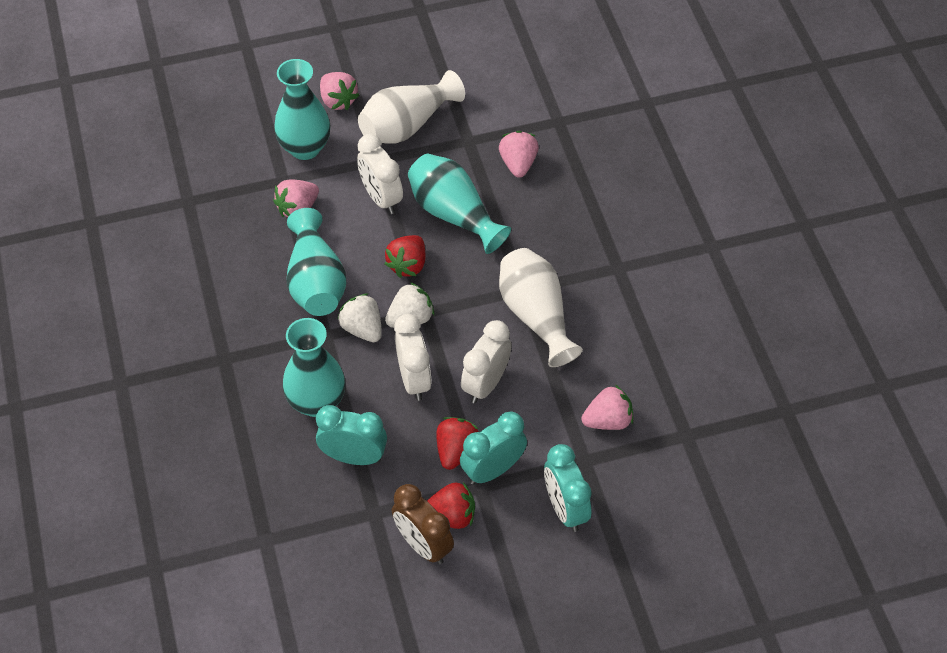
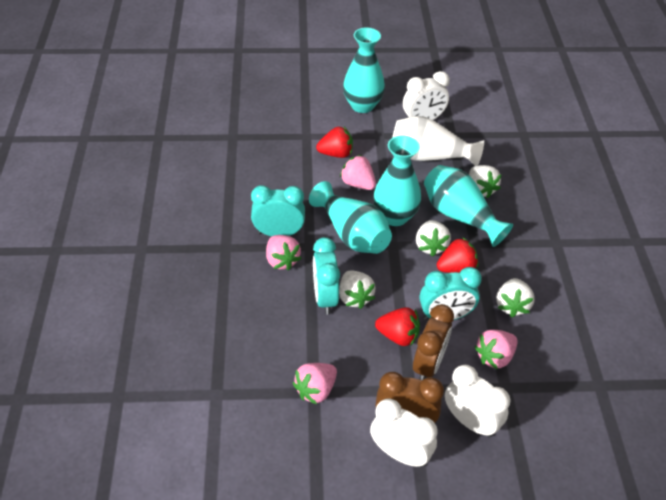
brown clock: [392,484,454,564] = 1 -> [376,372,444,423] [413,304,454,380] = 2
white strawberry: [337,293,382,342] [385,282,434,328] = 2 -> [339,270,376,309] [416,220,451,257] [469,165,502,198] [496,278,535,317] = 4
white vase: [358,70,465,144] [499,248,583,367] = 2 -> [392,116,484,166] = 1

